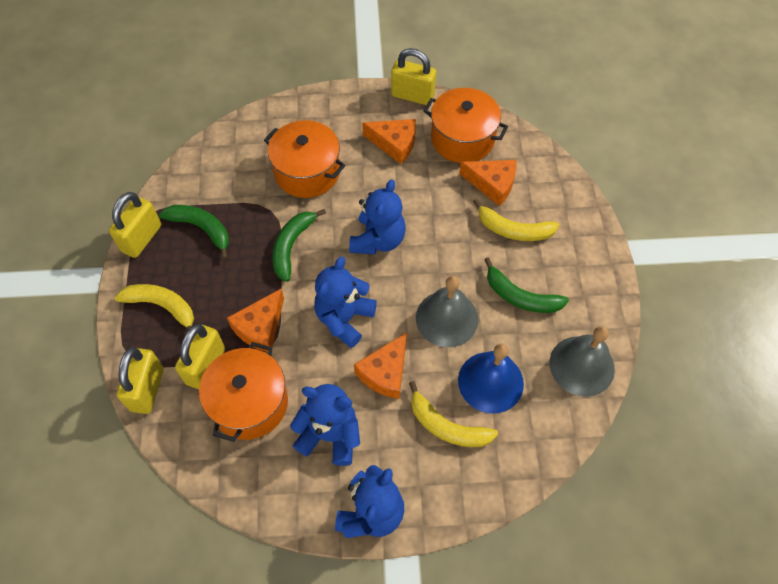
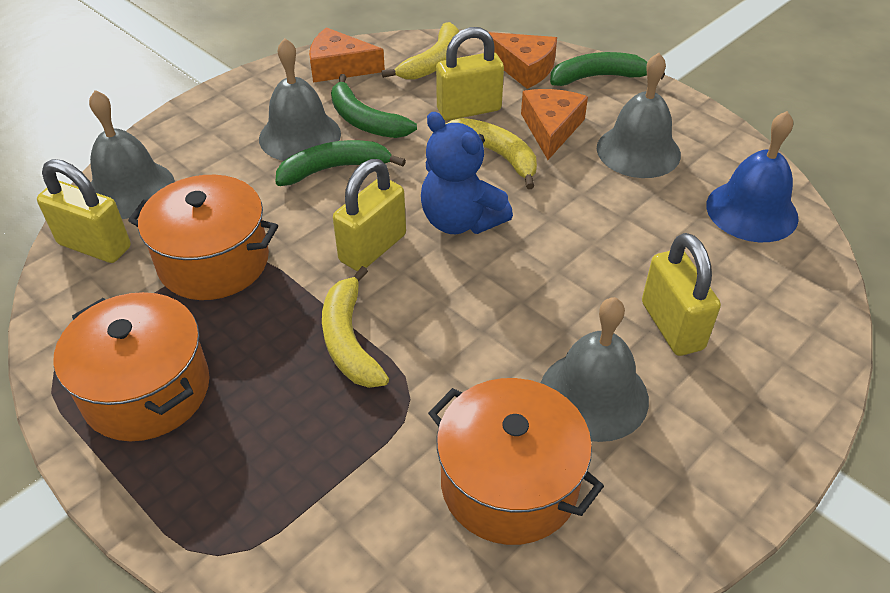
blue teddy bear: [290,384,360,466] [314,257,377,348] [335,465,404,538] [349,179,406,255] = 4 -> [421,112,513,234] = 1
grey bell: [416,276,478,347] [550,326,615,397] = 2 -> [89,90,175,219] [259,38,341,161] [541,297,649,442] [597,53,681,178] = 4
orange cheese: [227,288,284,352] [354,332,407,399] [362,119,416,164] [459,160,516,206] = 4 -> [309,27,385,83] [488,32,557,89] [521,89,588,160] = 3

